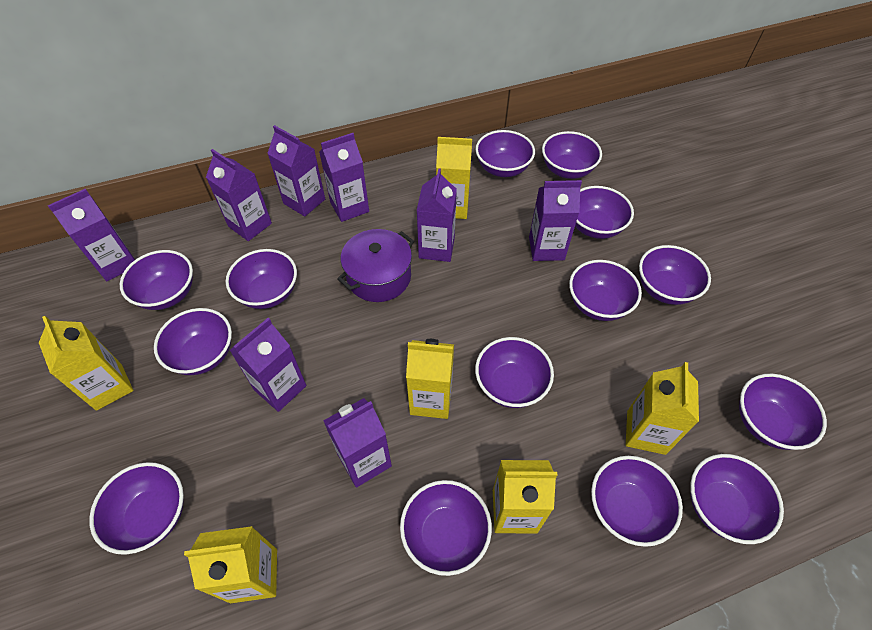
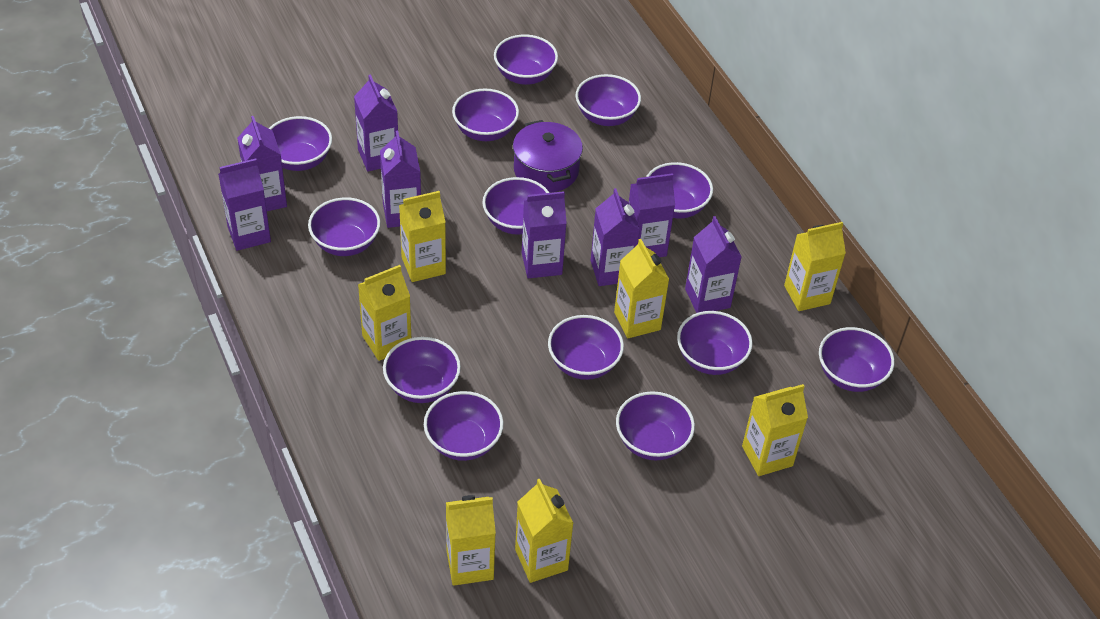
purple bowl: [89,462,184,555] [120,250,193,310] [154,308,232,375] [226,249,297,309] [400,480,492,576] [475,337,554,408] [476,130,535,177] [542,131,602,179] [569,260,642,321] [575,186,634,239] [591,456,683,547] [639,245,711,305] [690,454,784,544] [739,374,827,450] = 14 -> [269,116,332,171] [308,197,380,256] [383,337,461,403] [424,391,504,461] [452,88,519,141] [482,177,550,235] [494,34,558,85] [548,315,624,380] [576,74,641,126] [616,391,695,460] [646,162,713,218] [677,311,753,375] [819,327,895,392] = 13
yellow carton: [39,316,134,411] [184,526,277,603] [406,339,454,419] [436,137,472,219] [493,460,557,534] [626,362,699,455] = 6 -> [358,265,411,361] [399,191,446,282] [446,495,496,586] [515,479,574,583] [614,239,669,338] [742,384,808,476] [784,222,846,311] = 7

